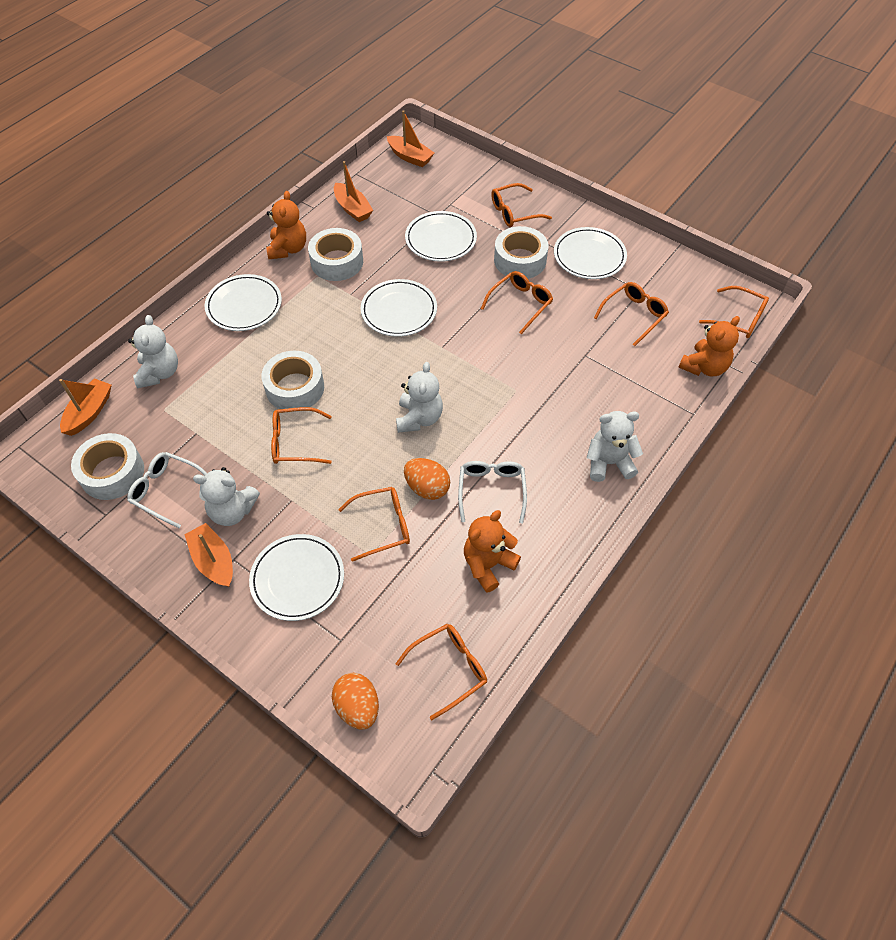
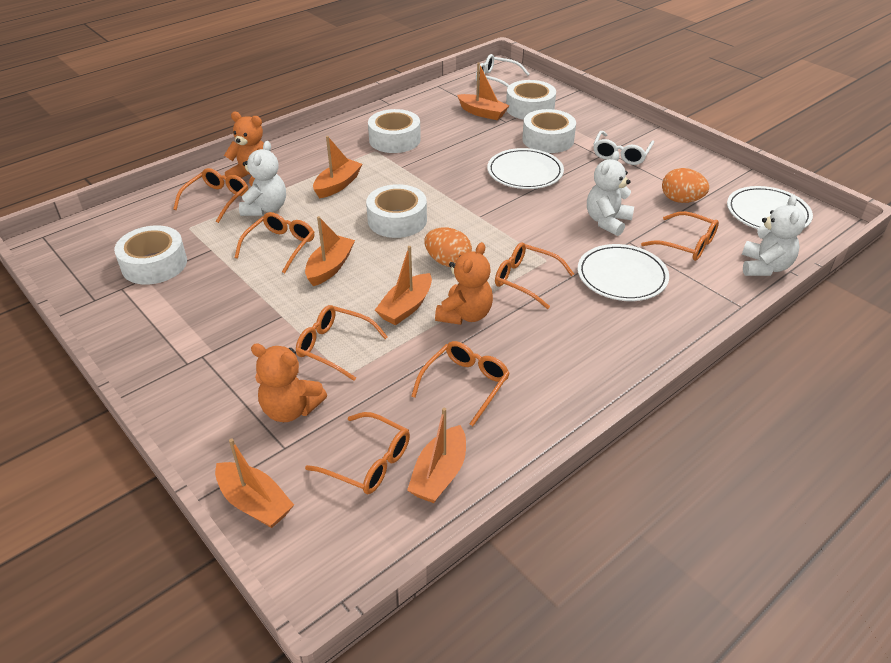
orange boat: [59,378,112,436] [184,523,233,587] [334,161,373,222] [387,110,434,167] = 4 -> [215,438,294,528] [305,216,355,286] [313,136,362,198] [375,246,432,325] [407,407,466,503] [457,63,510,120] = 6
white plate: [205,274,282,331] [249,534,344,621] [361,279,437,337] [405,211,477,262] [554,227,627,279] = 5 -> [487,148,564,189] [577,244,669,301] [727,186,813,229] = 3
white tape: [71,433,144,500] [261,351,324,412] [308,228,363,281] [494,226,548,279] = 4 -> [114,226,187,284] [366,184,427,238] [368,109,421,153] [506,80,556,120] [522,109,576,153] = 5
white teddy bear: [128,315,178,388] [193,467,260,526] [396,362,443,433] [587,411,643,482] = 4 -> [239,141,286,216] [587,151,634,236] [742,195,806,276] = 3

